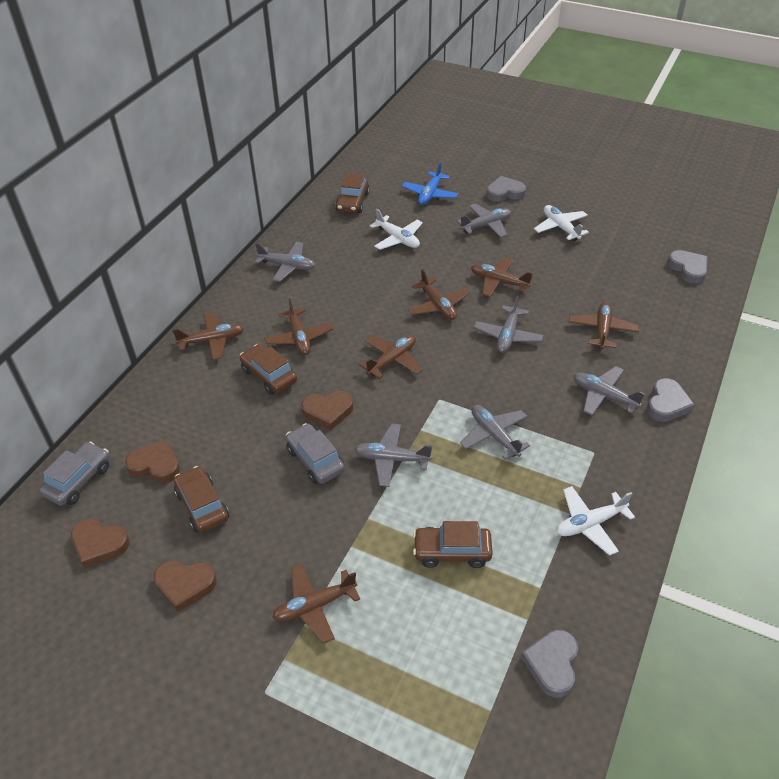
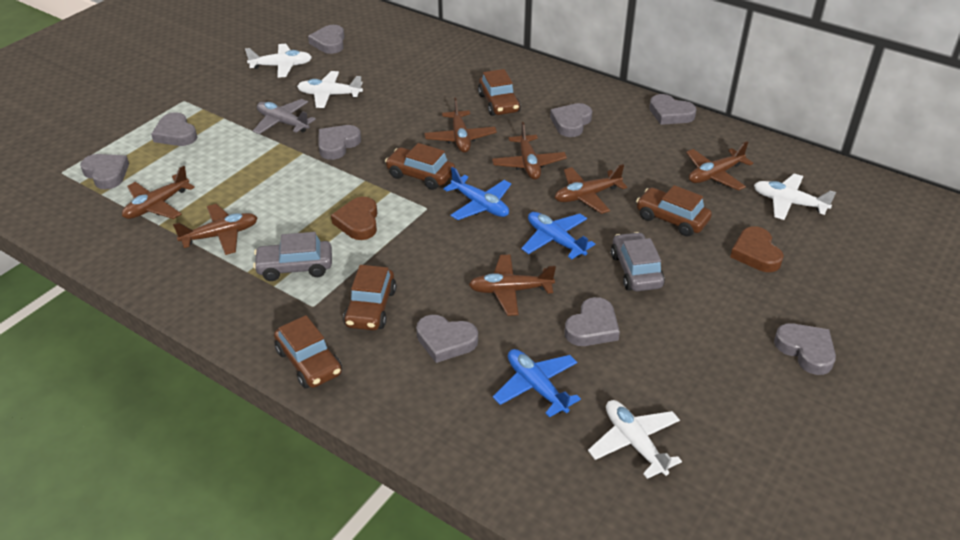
blue plane: [402,162,458,205] = 1 -> [443,167,511,220] [493,349,581,418] [521,212,595,259] = 3
brown car: [174,466,229,533] [240,344,297,395] [335,173,370,213] [413,521,493,568] = 4 -> [274,315,342,389] [343,265,396,330] [385,143,455,190] [478,69,521,116] [636,185,712,237] = 5
brown heart: [71,518,130,568] [125,440,180,483] [154,560,217,612] [301,391,353,430] = 4 -> [331,197,377,240] [730,226,784,272] = 2
grey heart: [487,176,526,202] [521,630,578,698] [647,378,695,422] [668,250,707,284] = 4 -> [80,154,129,189] [151,112,197,146] [308,25,345,54] [319,125,361,160] [416,315,478,363] [550,103,592,137] [565,297,620,346] [649,94,697,125] [774,323,836,375] = 9
grey plane: [255,242,315,282] [354,423,432,487] [457,204,511,238] [460,405,530,460] [474,296,543,353] [573,366,645,415] = 6 -> [253,99,316,134] = 1
white plane: [370,209,423,250] [534,205,589,241] [556,486,635,556] = 3 -> [245,44,312,78] [297,71,363,108] [588,400,682,479] [754,174,836,220] = 4

